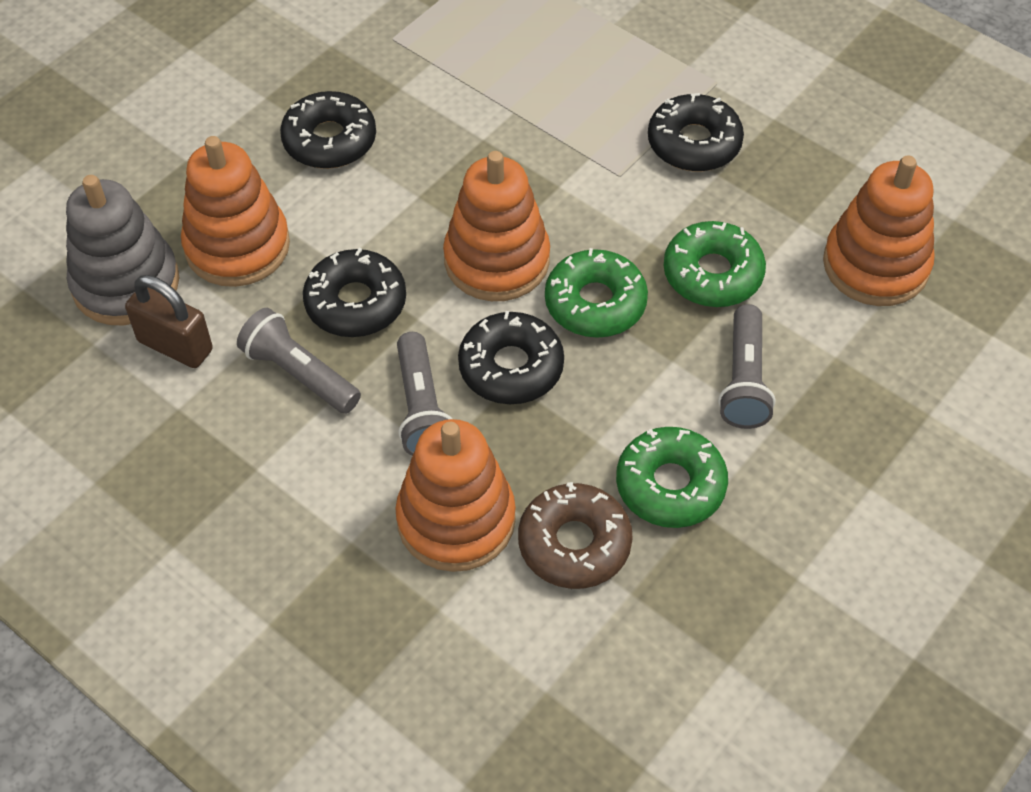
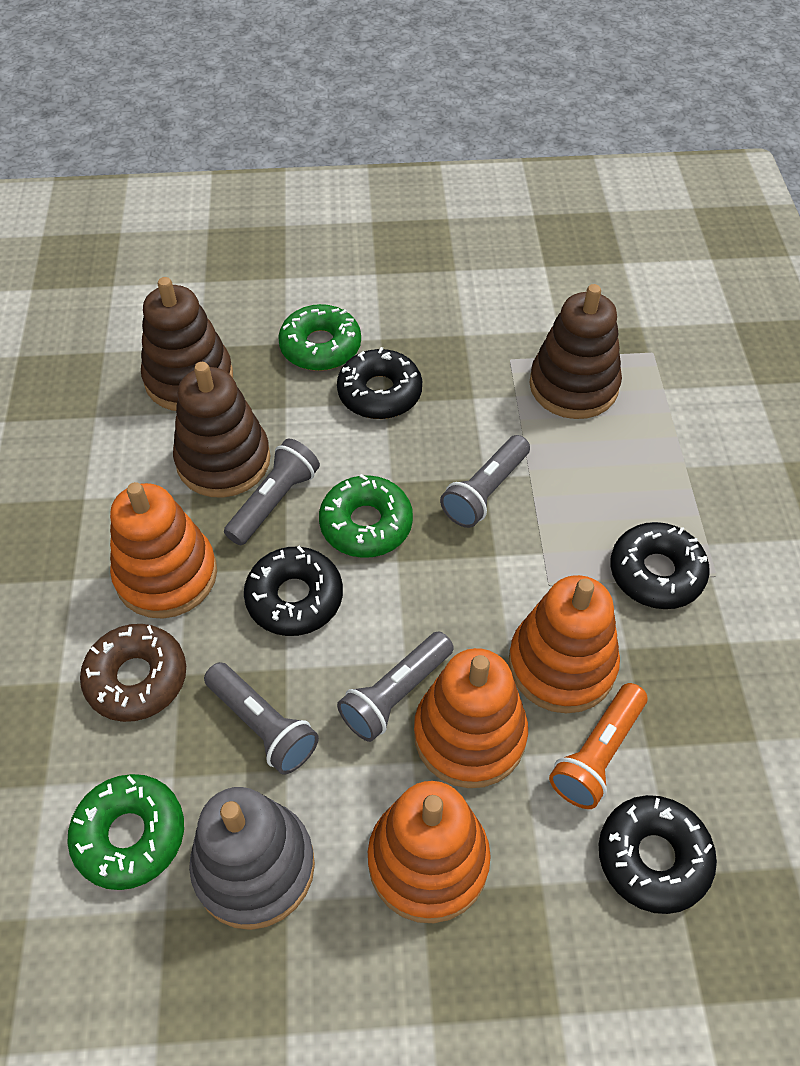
brown padlock: [125,275,213,368] = 1 -> none = 0
brown stacking toy: none = 0 -> [141,277,233,411] [173,362,271,498] [529,284,622,419] = 3
grey flashlight: [237,308,361,414] [397,332,452,456] [718,304,775,429] = 3 -> [204,662,319,774] [224,438,320,545] [337,631,454,742] [440,435,530,528] = 4
orange flashlight: none = 0 -> [549,683,647,809] = 1

